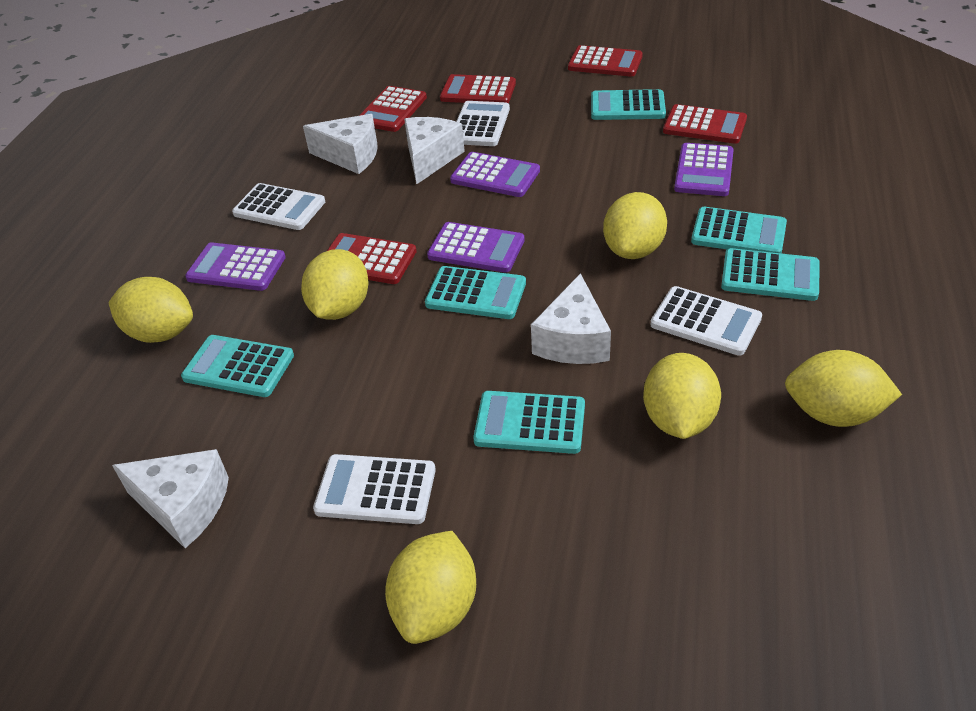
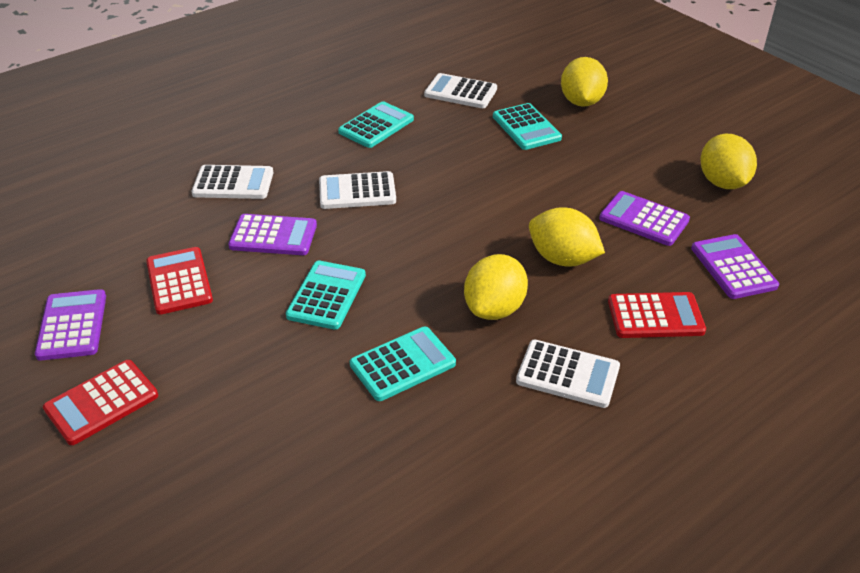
red calculator: [327,233,417,284] [359,86,427,132] [440,74,516,104] [568,45,643,77] [663,104,747,144] = 5 -> [43,360,158,445] [146,247,213,315] [608,292,706,338] = 3
turquoise calculator: [181,335,294,397] [425,266,526,319] [473,391,585,454] [591,89,666,120] [691,207,787,254] [721,248,820,301] = 6 -> [286,261,366,330] [338,101,414,148] [350,327,456,401] [493,103,562,150] = 4
white cheese: [112,449,229,548] [303,114,378,174] [404,117,465,184] [531,273,611,364] = 4 -> none = 0
yellow lemon: [109,277,193,343] [301,249,369,320] [385,531,476,644] [603,192,667,259] [643,353,721,439] [785,350,902,427] = 6 -> [464,254,528,320] [529,207,605,267] [561,57,608,107] [701,134,757,189] = 4

